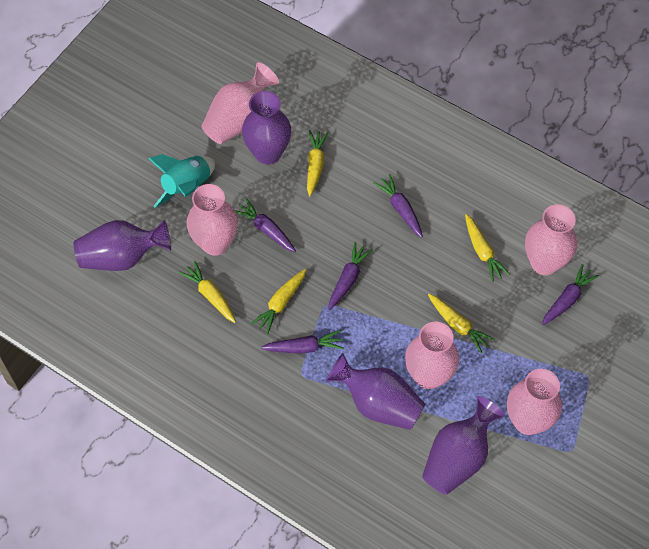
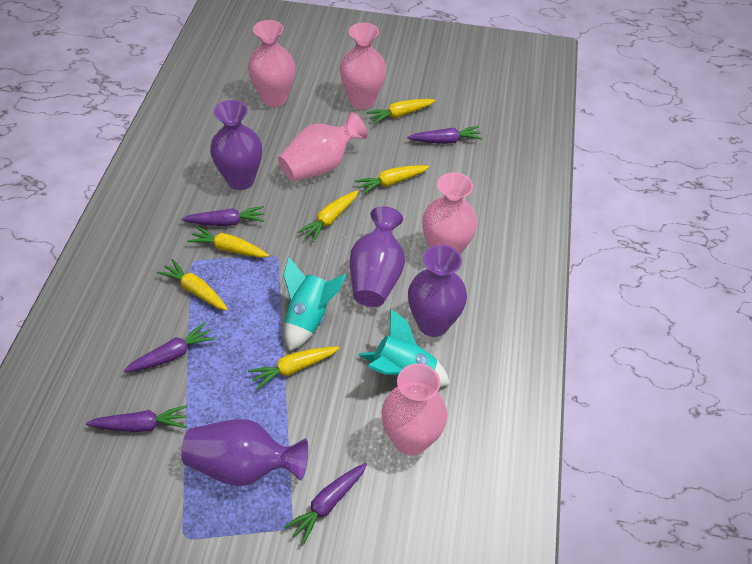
turquoise rocket: [148,154,215,208] = 1 -> [284,257,346,351] [358,309,450,387] = 2
yellow carrot: [179,260,236,323] [251,269,306,335] [307,130,329,196] [428,294,495,353] [465,214,510,282] = 5 -> [157,259,228,311] [187,226,269,258] [248,347,340,390] [297,190,359,243] [355,165,429,195] [366,99,436,124] = 6

